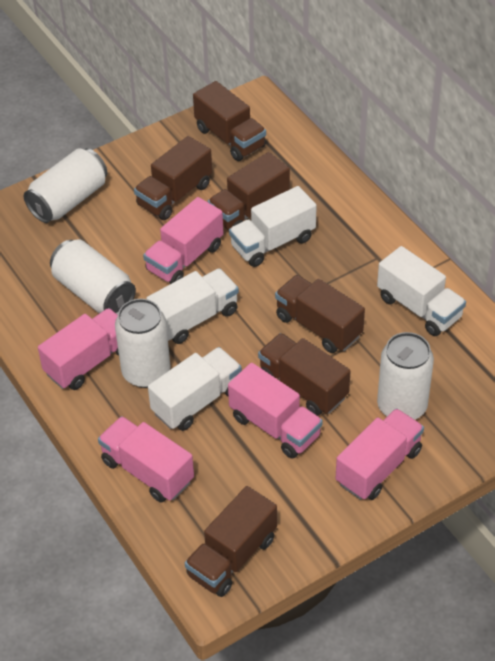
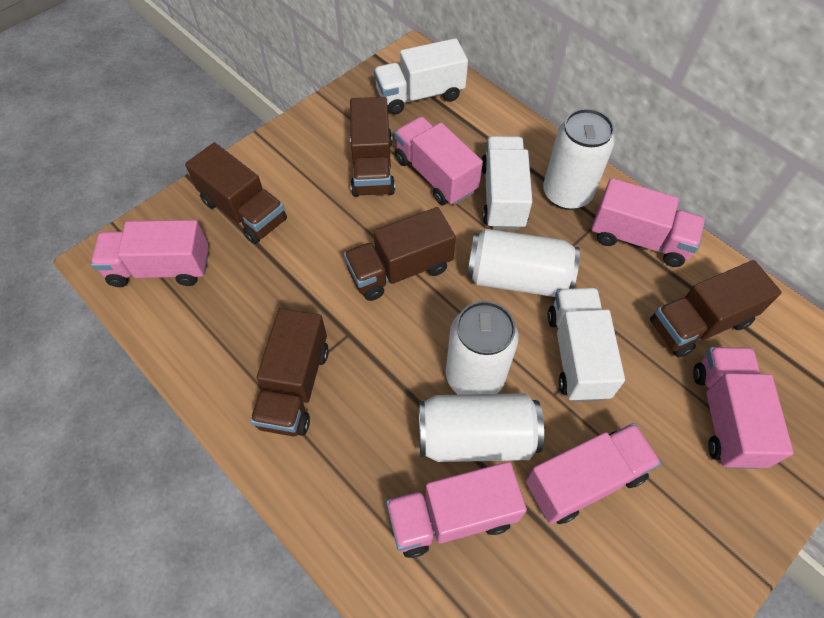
brown truck: [134,136,212,220] [185,486,277,597] [193,81,266,161] [208,152,290,230] [258,333,350,416] [275,275,365,353] = 6 -> [185,142,287,244] [250,308,329,436] [344,207,456,301] [350,97,395,197] [650,260,782,357] = 5
pink truck: [38,308,119,390] [98,416,194,503] [143,197,224,284] [228,363,323,459] [336,408,424,500] = 5 -> [91,220,209,287] [386,462,527,558] [394,117,483,205] [526,423,661,524] [591,178,705,267] [693,347,793,469] = 6
white truck: [146,268,239,344] [148,347,242,431] [229,186,317,267] [377,246,466,336] = 4 -> [374,38,468,114] [481,136,532,230] [547,288,625,402] = 3

